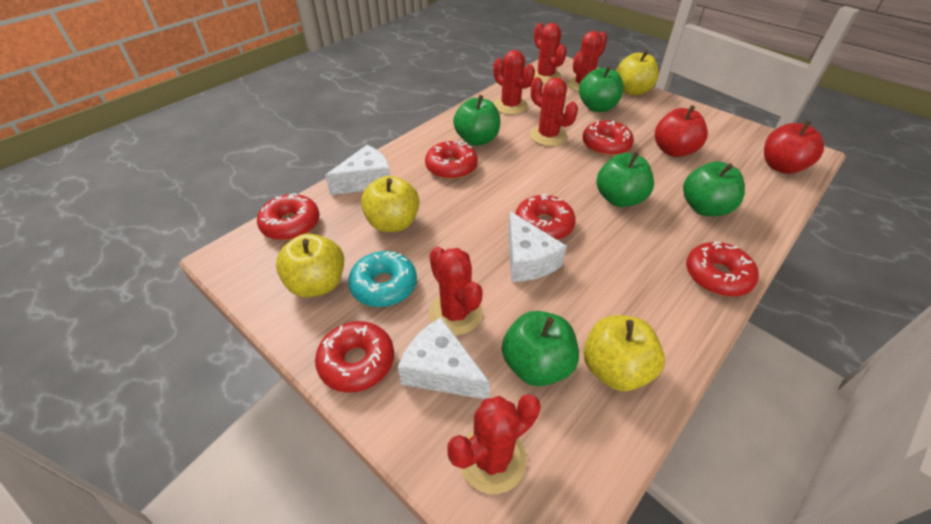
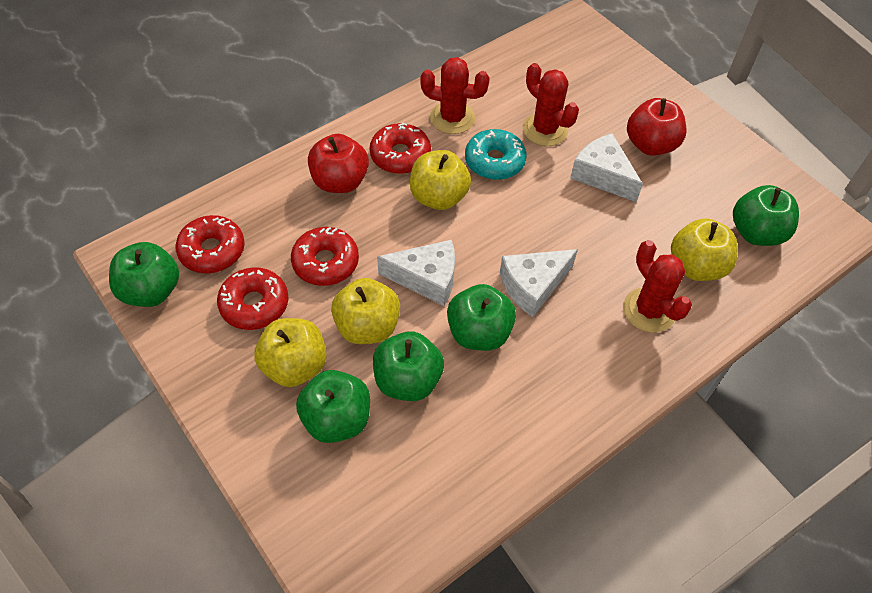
red cactus: [428,247,483,335] [447,394,541,494] [493,50,535,115] [530,77,578,146] [534,23,567,83] [568,31,607,92] = 6 -> [420,57,490,134] [523,63,579,146] [623,240,692,333] = 3
red donut: [257,193,320,240] [315,321,394,393] [425,141,478,179] [515,194,576,240] [582,120,634,156] [686,241,759,297] = 6 -> [175,215,245,273] [217,267,289,330] [291,227,359,286] [370,123,431,174] = 4

